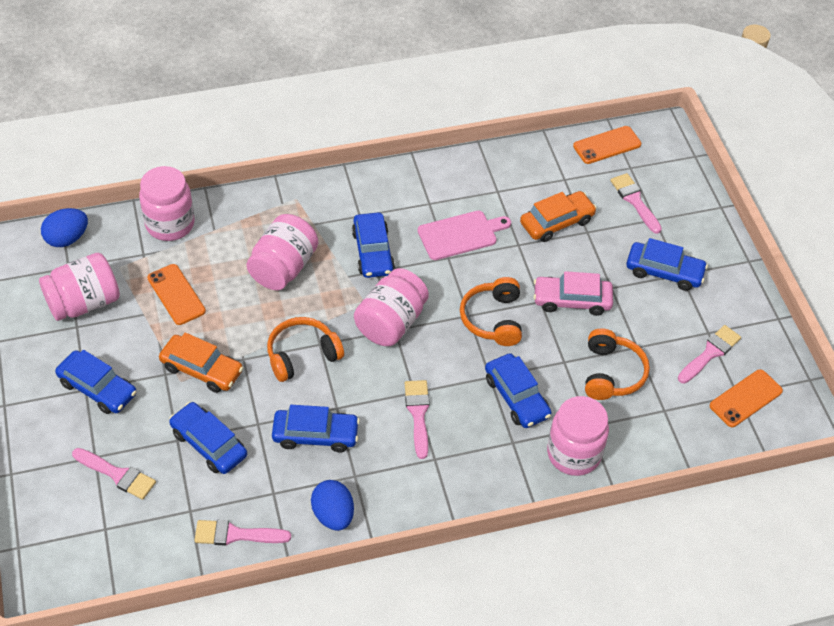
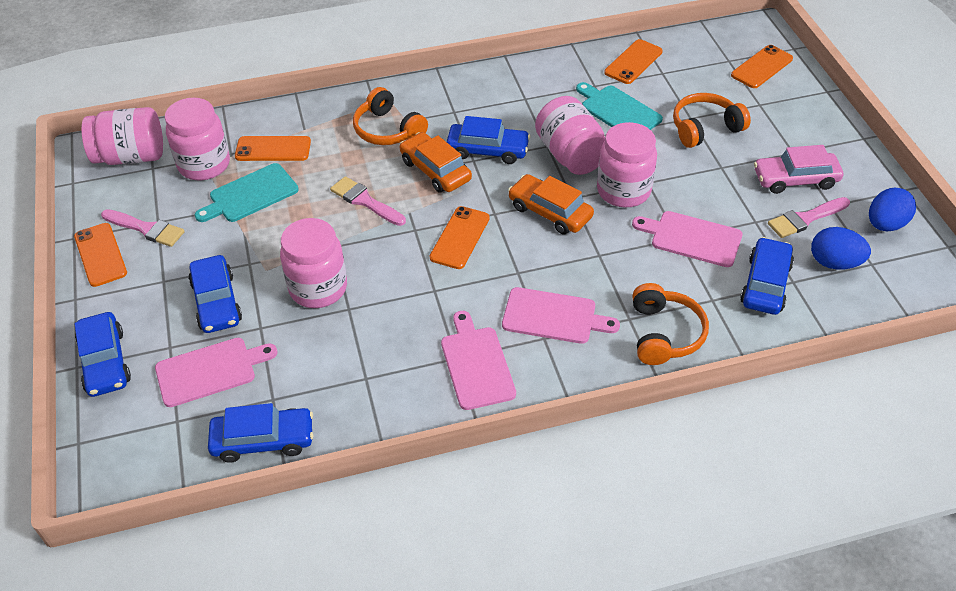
blue car: [55,350,137,414] [169,402,247,474] [272,405,360,452] [352,212,395,278] [485,353,552,428] [626,238,708,291] = 6 -> [74,312,131,397] [188,255,242,333] [208,403,313,462] [447,116,530,164] [740,237,794,315] = 5
orange phone: [147,264,206,325] [573,126,641,164] [710,369,783,427] = 3 -> [74,223,127,287] [235,136,311,161] [430,206,490,269] [604,39,663,84] [731,45,793,88] = 5
pink brush: [72,448,156,500] [194,520,291,545] [405,380,430,459] [610,173,662,234] [678,325,741,383] = 5 -> [101,209,185,247] [330,176,406,226] [768,197,850,238] = 3
pink cutting board: [418,211,511,260] = 1 -> [155,338,278,407] [441,311,516,410] [502,287,620,344] [632,211,743,267] = 4
turquoise cutting board: none = 0 -> [195,163,299,222] [576,82,663,130] = 2

